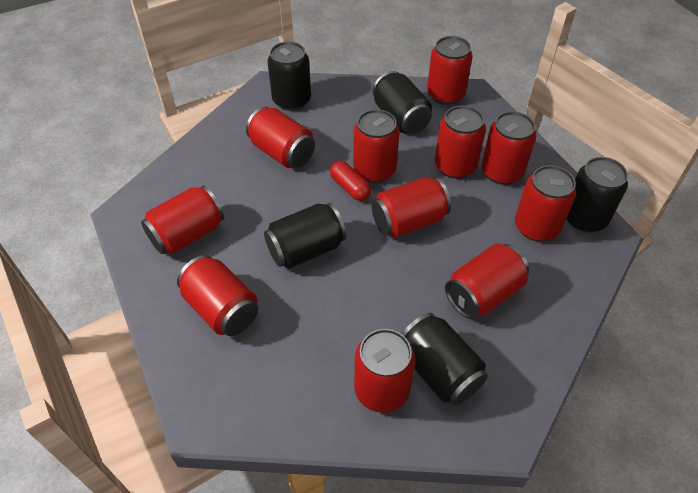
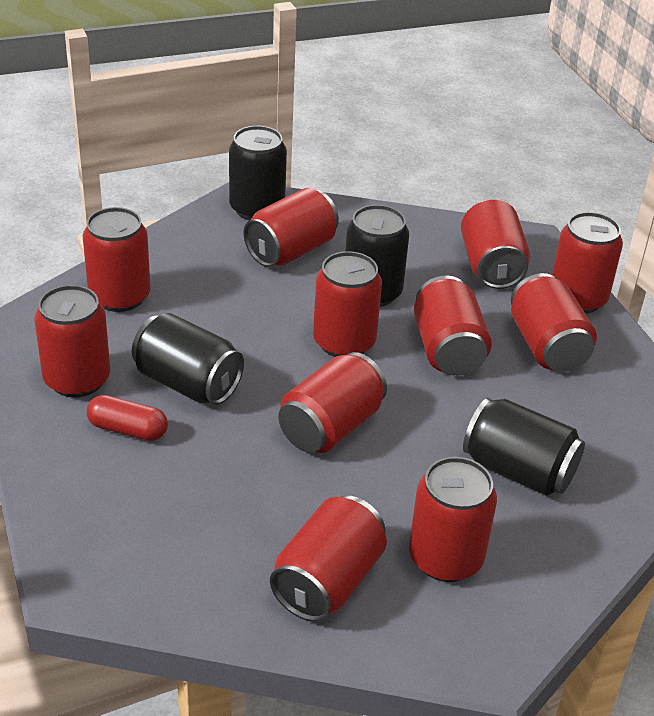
black can: [264,203,346,269] [267,42,311,111] [373,71,432,134] [402,313,488,406] [566,157,628,233] = 5 -> [132,313,244,405] [229,126,287,221] [345,205,409,307] [463,398,585,496] = 4

